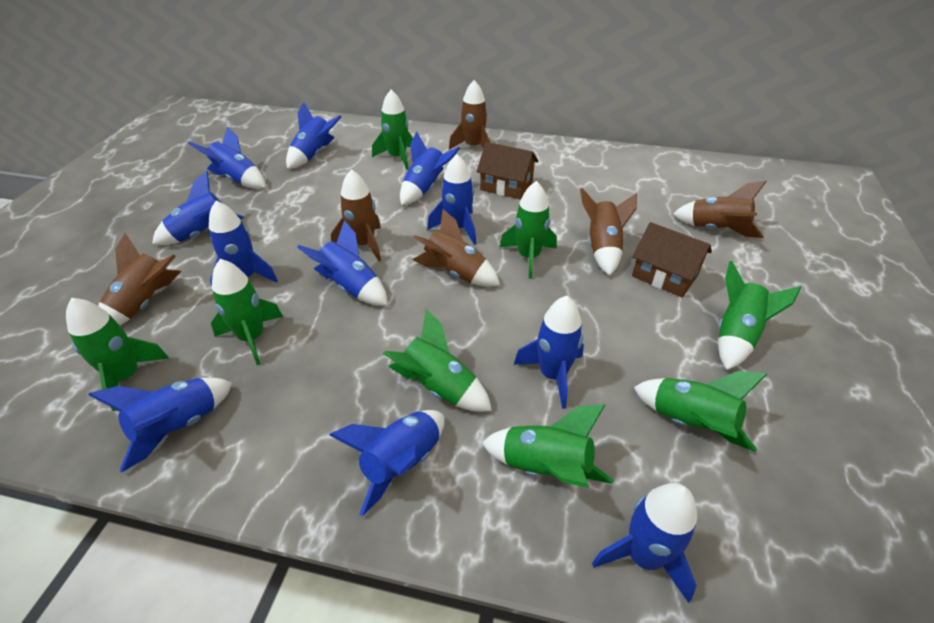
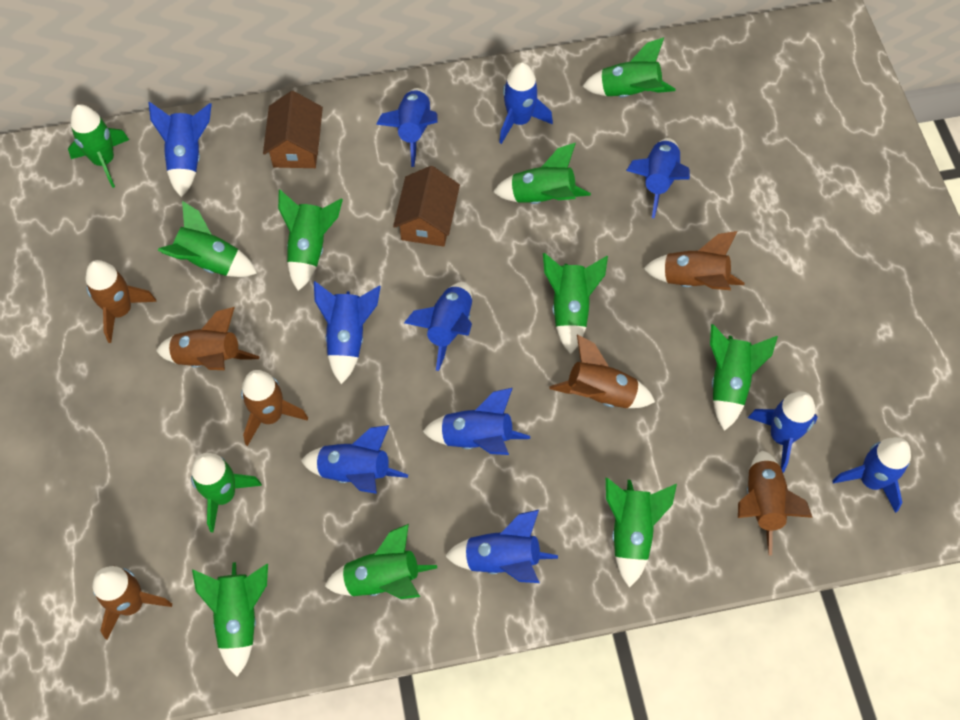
brown rocket: [98,233,181,325] [331,169,381,261] [412,209,500,287] [449,80,491,150] [580,188,637,276] [673,180,766,238] = 6 -> [86,260,157,343] [92,566,172,640] [156,307,260,370] [241,370,308,446] [549,335,655,408] [643,231,744,290] [738,450,813,556] = 7
green rocket: [66,298,169,411] [211,259,283,365] [372,90,413,170] [383,309,492,412] [482,404,613,488] [500,181,557,279] [633,371,767,452] [718,261,801,370] = 8 -> [68,104,129,188] [158,201,257,277] [191,453,262,532] [192,562,268,676] [278,190,343,291] [324,524,437,599] [493,143,591,204] [543,253,608,354] [582,37,676,98] [606,478,677,588] [710,324,778,431] = 11

